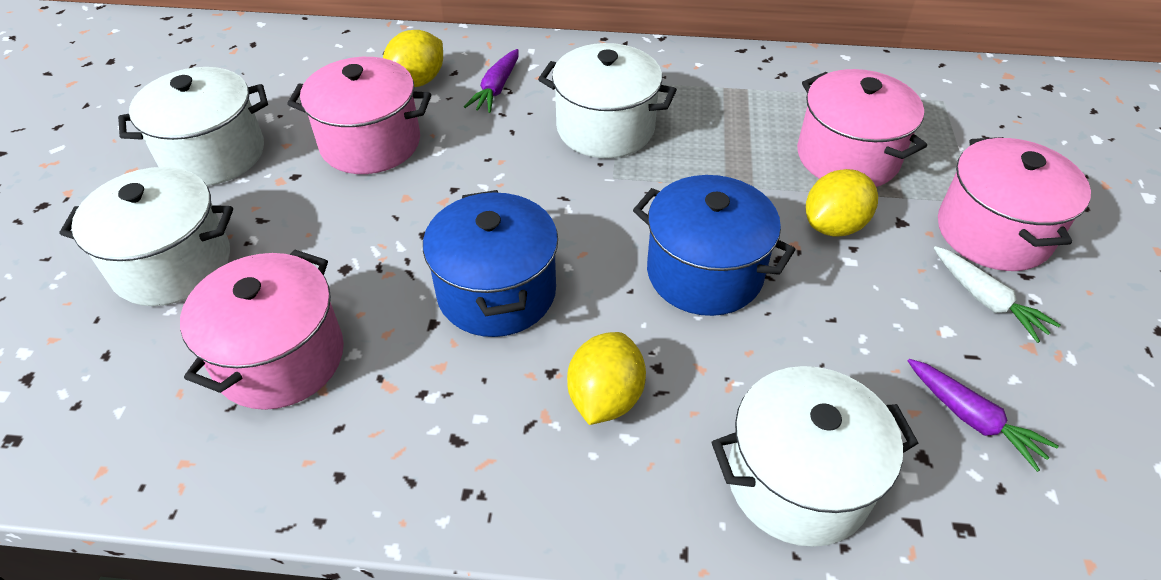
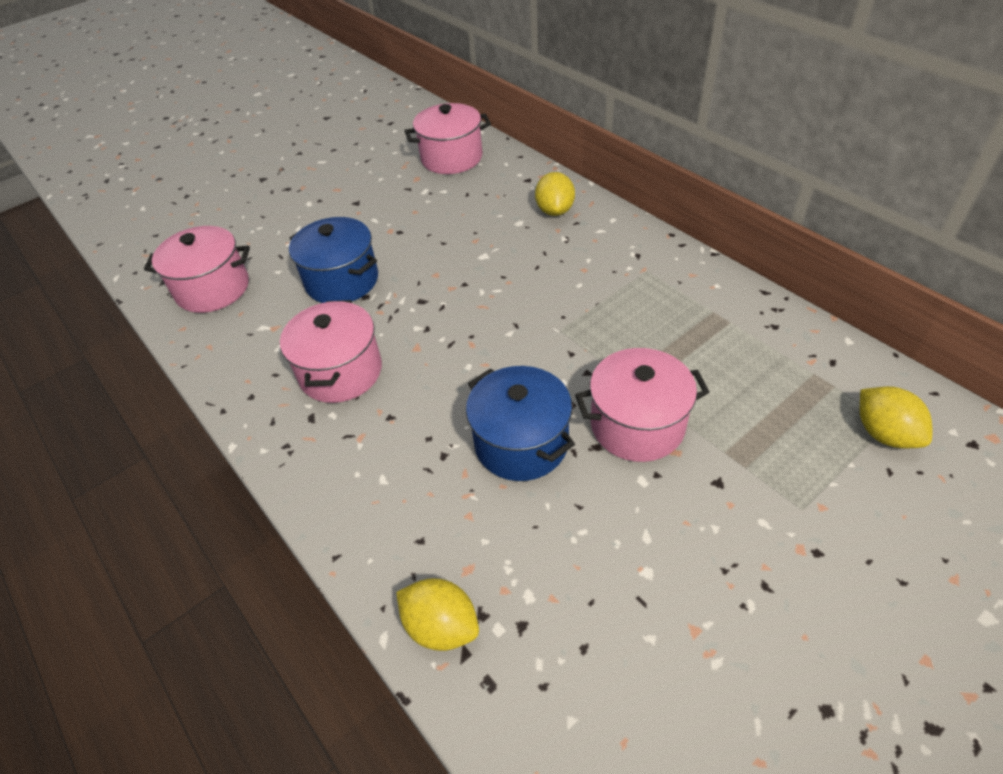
purple carrot: [464,49,519,113] [908,359,1059,472] = 2 -> none = 0
white carrot: [934,246,1061,343] = 1 -> none = 0
white pot: [59,167,233,306] [118,67,268,186] [538,43,677,158] [712,366,918,547] = 4 -> none = 0

